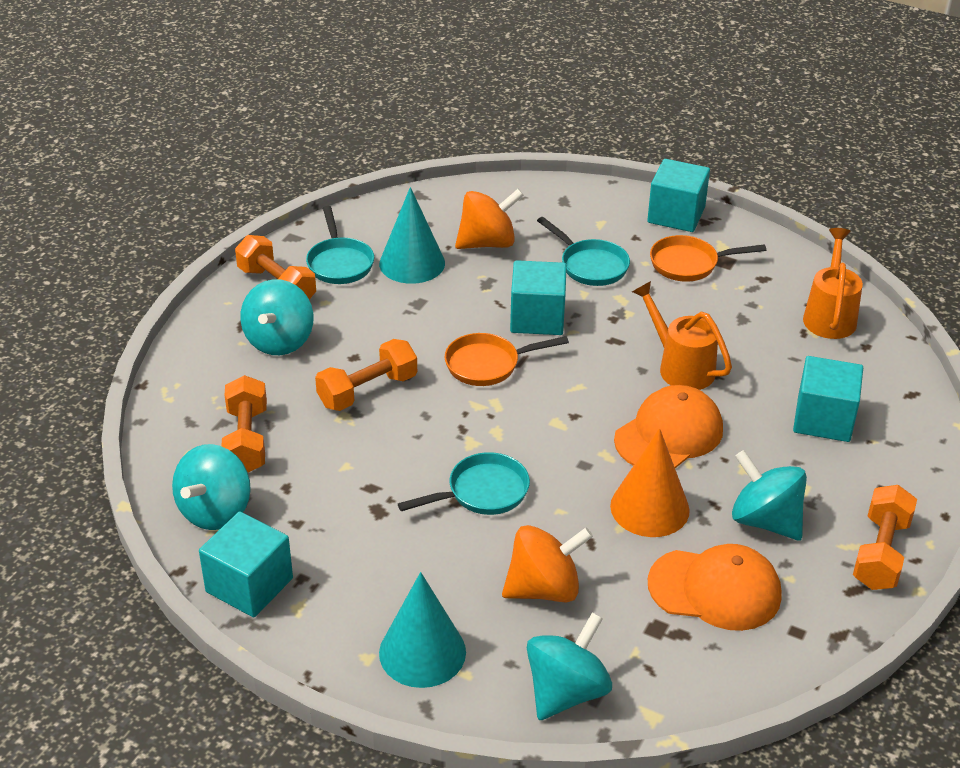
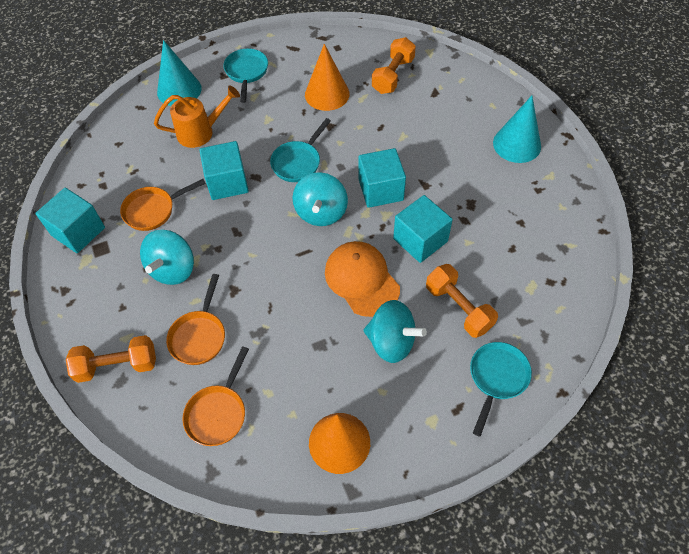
orange cap: [614,385,723,468] [648,544,781,631] = 2 -> [325,241,400,317] = 1
orange cone: [610,428,690,537] = 1 -> [305,44,349,111] [309,413,370,474] = 2
orange dumbbell: [221,375,267,472] [235,235,316,299] [315,339,417,411] [853,485,917,590] = 4 -> [66,335,156,383] [372,37,416,94] [426,264,498,338] = 3
orange pan: [445,333,569,386] [650,235,766,282] = 2 -> [120,179,206,231] [166,274,225,365] [183,346,249,446] = 3
orange spinning top: [455,189,524,249] [502,525,593,602] = 2 -> none = 0
orange watering can: [632,281,732,390] [803,228,863,339] = 2 -> [154,85,240,148] = 1
turquoise spinning top: [172,444,251,530] [240,279,313,355] [527,613,612,720] [732,450,807,540] = 4 -> [140,230,194,285] [293,172,348,226] [363,300,427,363] = 3

